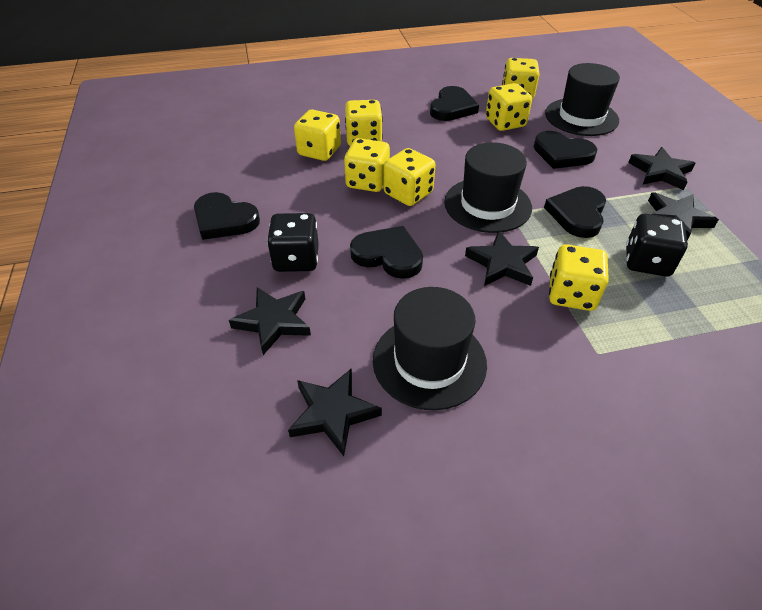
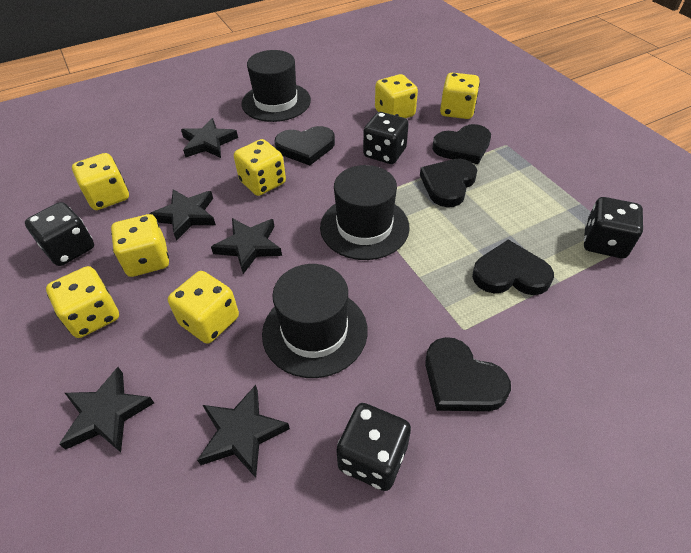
black dice: [267,213,319,272] [626,214,688,277] = 2 -> [25,202,94,266] [336,403,411,491] [363,112,409,164] [584,197,643,258] = 4

